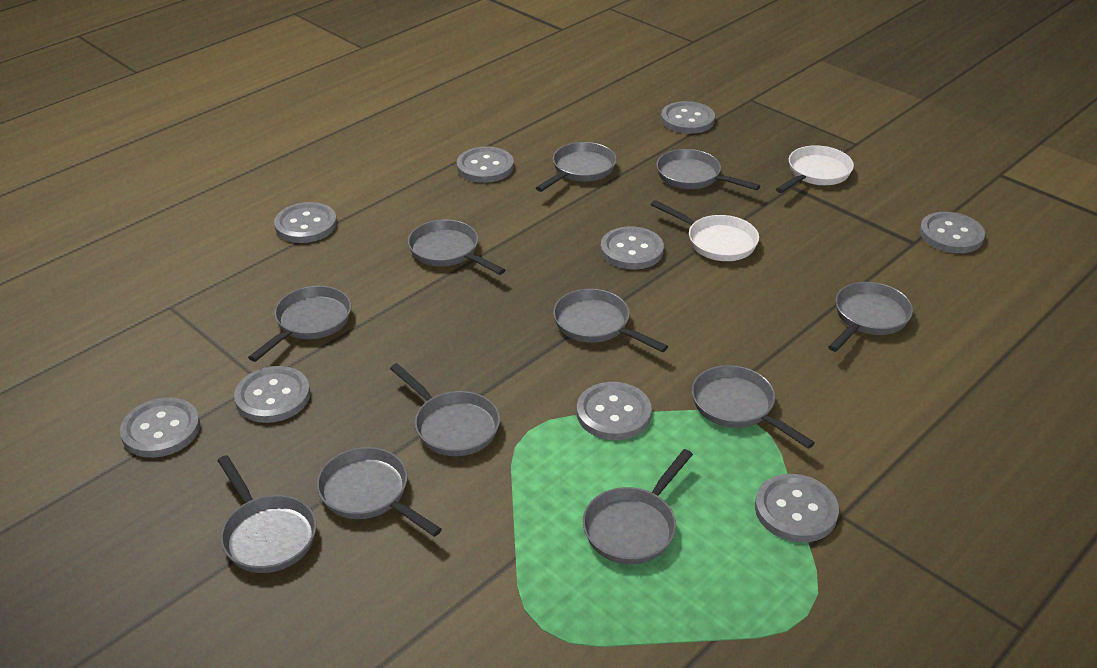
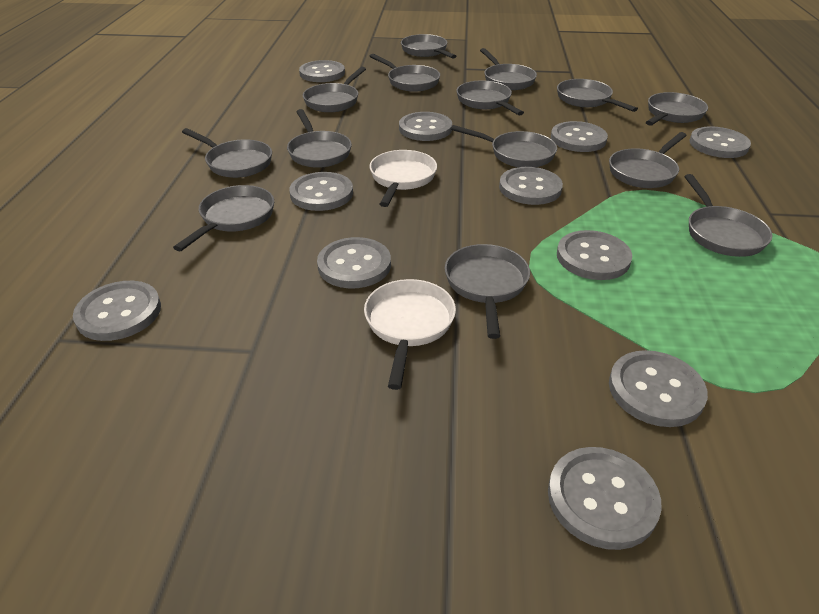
grey button: [120,397,200,458] [234,366,310,423] [274,202,337,243] [457,147,514,183] [577,382,652,440] [601,226,664,270] [661,101,715,134] [755,474,839,543] [919,212,985,253] = 9 -> [73,281,161,341] [289,172,353,211] [299,60,345,82] [317,237,391,288] [399,112,452,141] [499,167,563,205] [548,447,662,550] [551,121,608,152] [557,230,632,280] [609,350,708,427] [689,126,751,158] = 11
grey pan: [218,455,316,573] [248,286,351,362] [317,447,442,537] [390,363,500,456] [408,220,505,275] [536,142,616,192] [553,289,668,352] [583,449,693,564] [656,149,760,190] [692,365,815,449] [828,282,913,352] = 11 -> [173,185,274,251] [182,128,272,178] [287,109,352,168] [303,67,366,112] [370,54,440,92] [401,34,456,58] [445,244,530,339] [451,125,557,167] [456,80,524,116] [480,48,537,90] [557,79,638,112] [609,132,687,188] [646,92,708,126] [684,174,773,257] = 14

